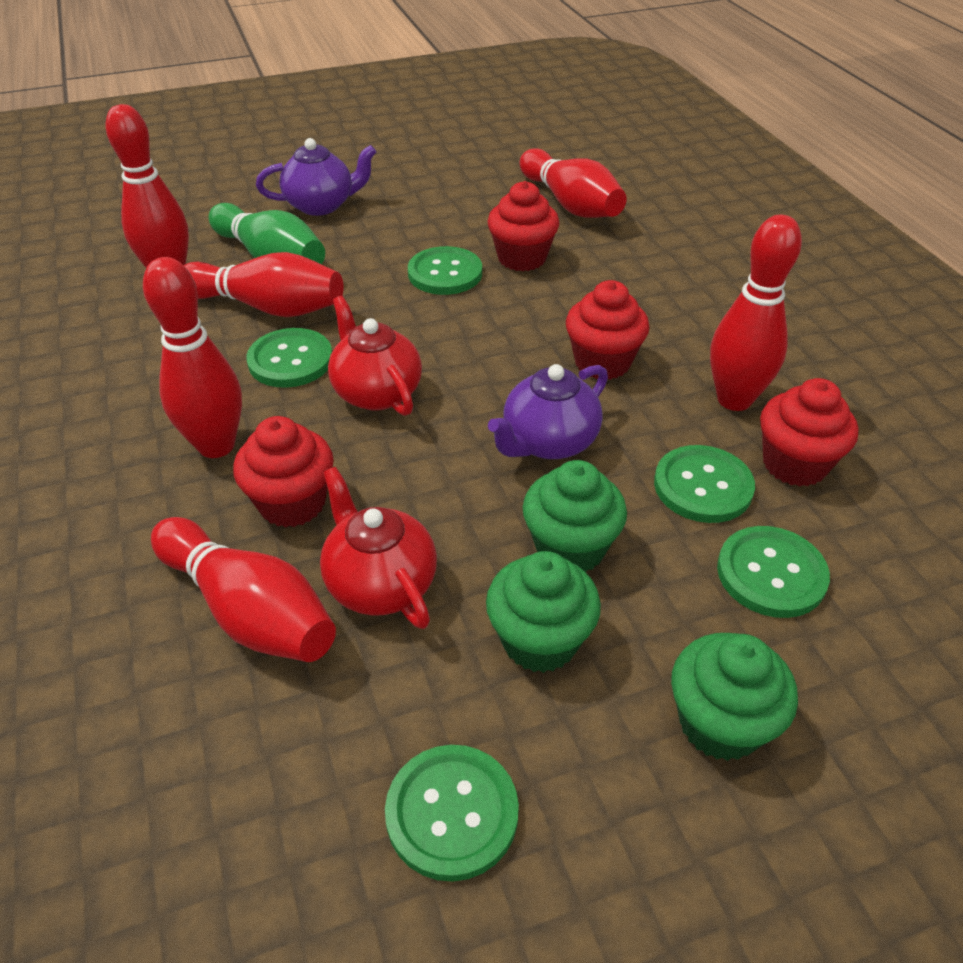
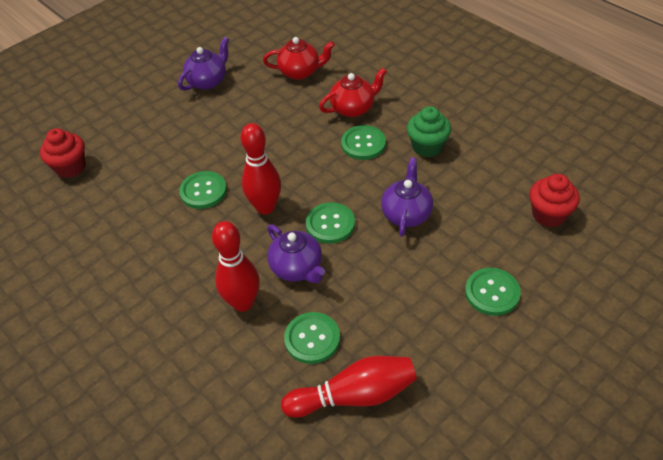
green bowling pin: [208,203,325,264] = 1 -> none = 0
green cupcake: [486,551,601,673] [523,460,627,572] [671,633,798,761] = 3 -> [407,106,451,157] = 1
purple teapot: [256,138,376,216] [488,364,608,459] = 2 -> [178,37,229,91] [267,225,325,283] [381,157,433,237] = 3
red bowling pin: [106,104,189,268] [143,257,242,458] [151,517,336,662] [184,252,344,317] [520,148,627,218] [710,215,802,411] = 6 -> [212,221,260,312] [241,123,281,214] [281,356,417,418] = 3
red cupcake: [233,416,334,528] [488,181,559,272] [566,280,649,380] [760,378,858,487] = 4 -> [40,128,85,178] [529,174,580,227] = 2

